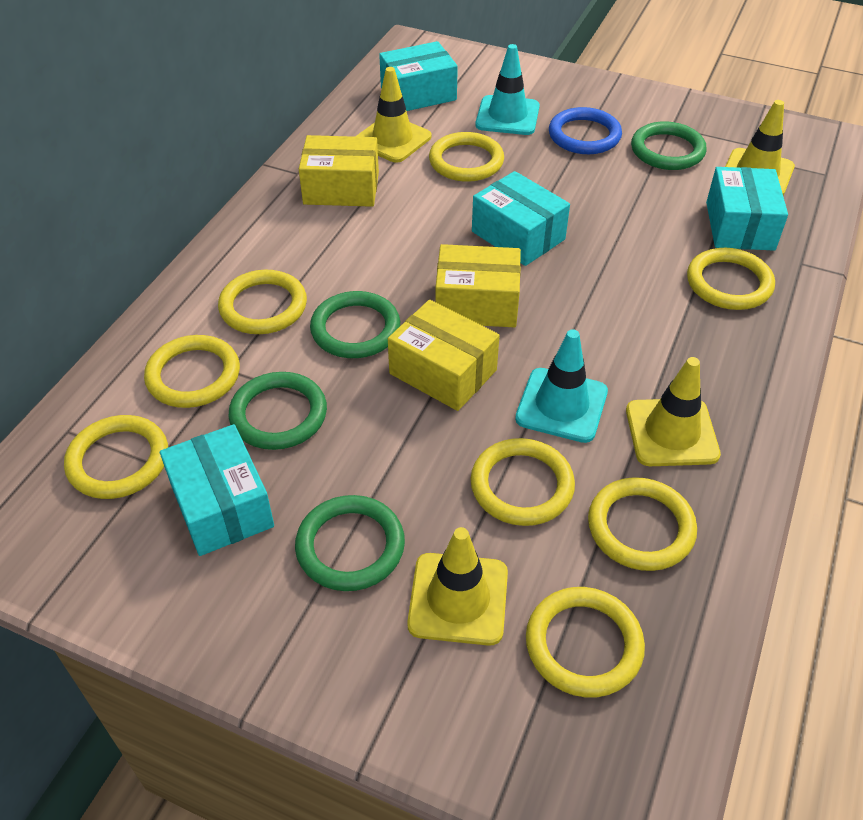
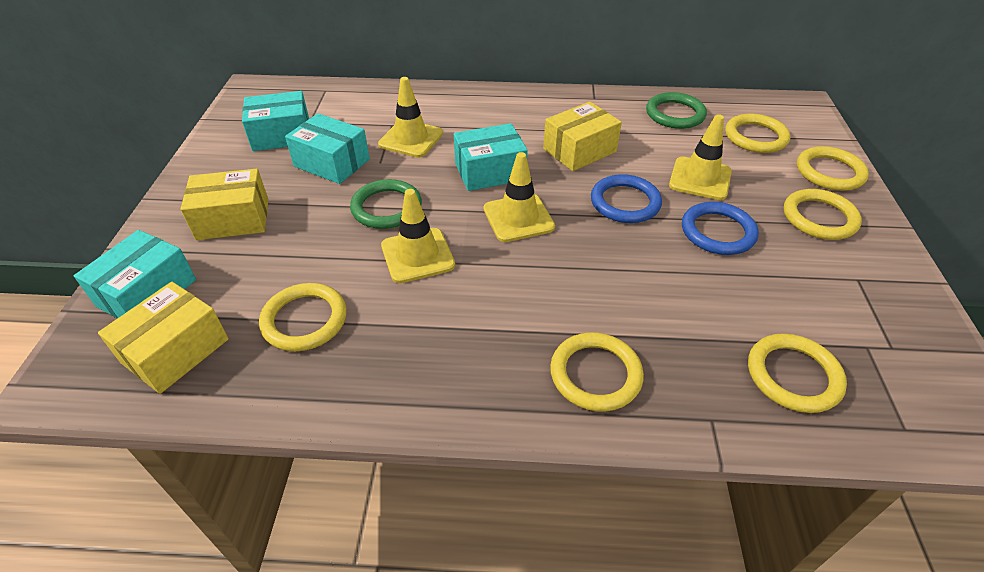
blue ring: [549,107,622,154] = 1 -> [591,174,662,223] [682,202,759,255] = 2
green ring: [229,372,327,450] [295,495,405,591] [310,291,400,358] [631,121,707,170] = 4 -> [350,179,422,229] [646,92,707,129] = 2
turquoise traffic cone: [475,44,540,135] [515,329,608,443] = 2 -> none = 0
yellow ring: [64,415,168,499] [144,335,240,408] [218,270,307,334] [429,132,504,182] [471,438,575,526] [526,587,645,698] [588,477,697,571] [687,248,775,310] = 8 -> [259,283,347,351] [550,332,644,412] [725,113,790,153] [748,333,847,413] [784,189,862,240] [797,146,869,191] = 6

